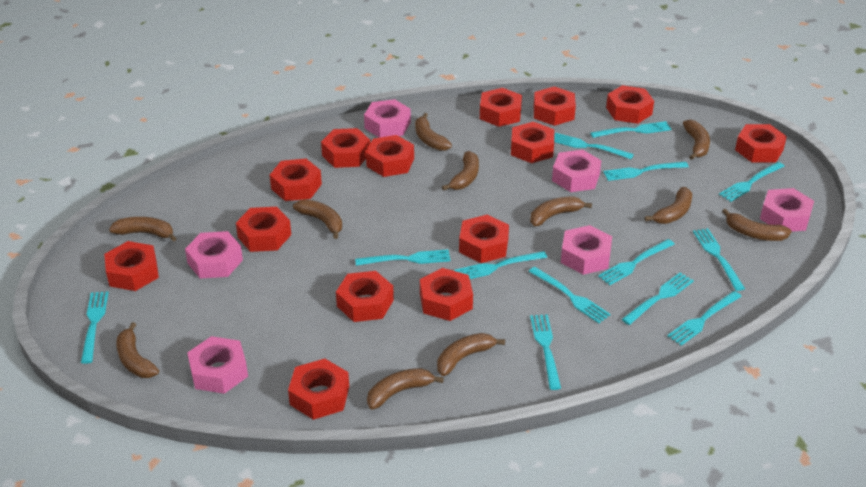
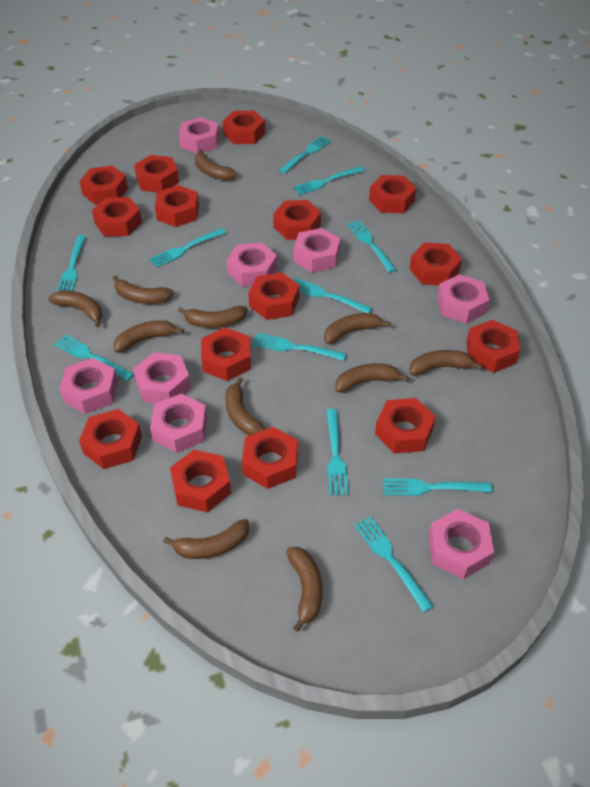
pink nut: [185,231,243,279] [187,336,248,394] [364,99,411,138] [552,150,601,192] [561,225,612,275] [760,188,814,232] = 6 -> [60,358,118,414] [133,352,191,403] [150,393,207,453] [179,117,219,154] [227,242,277,287] [293,228,341,273] [429,509,494,579] [437,274,489,323] = 8
red nut: [104,241,159,291] [236,207,291,252] [270,159,322,201] [288,359,349,420] [321,128,370,168] [336,271,394,322] [366,135,414,177] [420,268,473,321] [459,215,509,263] [480,88,522,127] [511,122,554,163] [534,86,576,126] [606,85,654,124] [735,124,787,163] = 14 -> [79,166,128,205] [79,409,142,469] [92,197,142,237] [134,155,179,192] [155,185,199,227] [170,450,231,512] [201,327,251,381] [223,111,265,144] [242,427,298,489] [248,272,300,320] [273,200,321,240] [369,175,416,213] [375,398,436,454] [410,242,462,285] [467,320,520,373] = 15
turquoise fork: [81,291,108,364] [355,249,451,266] [454,251,548,279] [528,267,611,323] [530,314,561,390] [554,133,634,159] [590,121,672,138] [598,239,675,285] [603,162,689,181] [622,272,694,325] [667,291,742,346] [693,228,745,291] [719,162,785,202] = 13 -> [54,334,134,381] [56,235,86,292] [149,228,227,268] [252,333,346,361] [279,136,331,174] [293,166,365,195] [293,277,372,313] [326,409,349,496] [347,220,397,273] [354,516,434,612] [383,478,492,496] = 11

